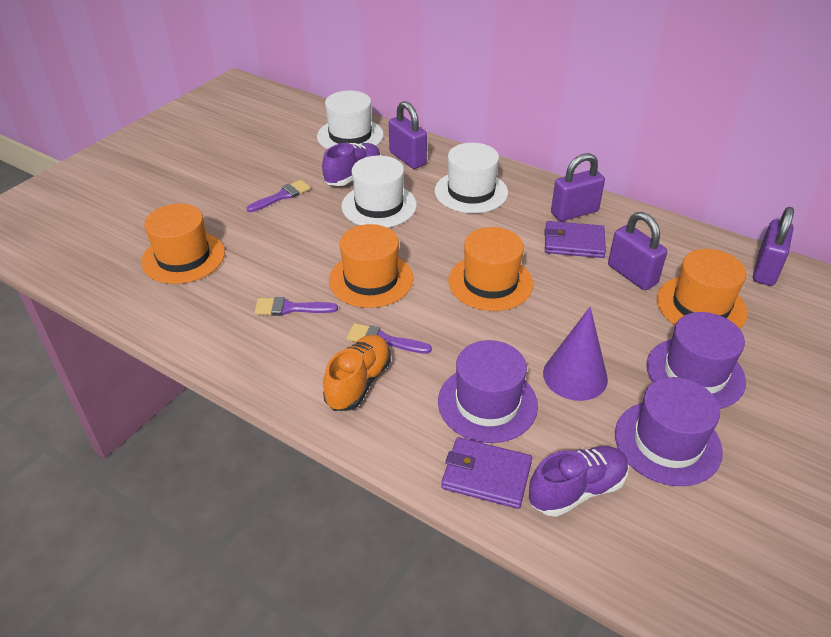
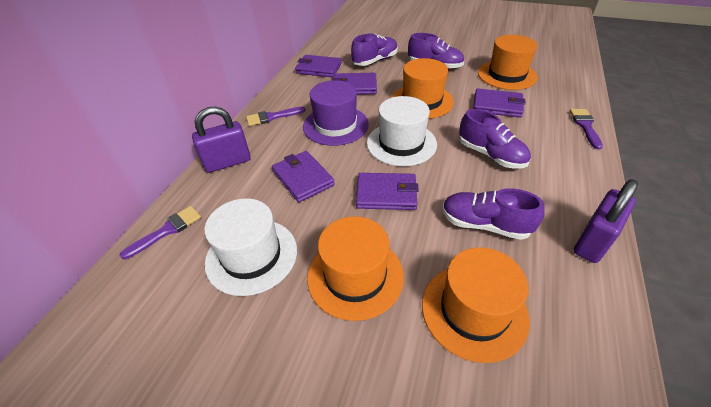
orange shoe: [323,335,391,411] = 1 -> none = 0
purple cone: [543,307,608,401] = 1 -> none = 0
purple hat: [438,340,538,443] [615,377,723,486] [646,312,746,409] = 3 -> [303,80,369,146] = 1
purple padlock: [389,101,427,169] [551,153,605,221] [608,212,667,290] [753,207,794,286] = 4 -> [192,106,251,173] [574,179,638,263] = 2
purple shoe: [322,143,381,186] [529,446,629,517] = 2 -> [351,33,398,66] [408,33,464,69] [442,188,545,240] [459,109,531,169] = 4
purple wallet: [441,437,532,509] [544,221,606,258] = 2 -> [272,151,335,202] [295,55,342,77] [332,72,377,95] [356,173,419,210] [473,88,526,118] = 5
white hat: [317,91,384,149] [341,156,417,227] [435,143,508,213] = 3 -> [204,198,297,296] [367,96,437,166] = 2

